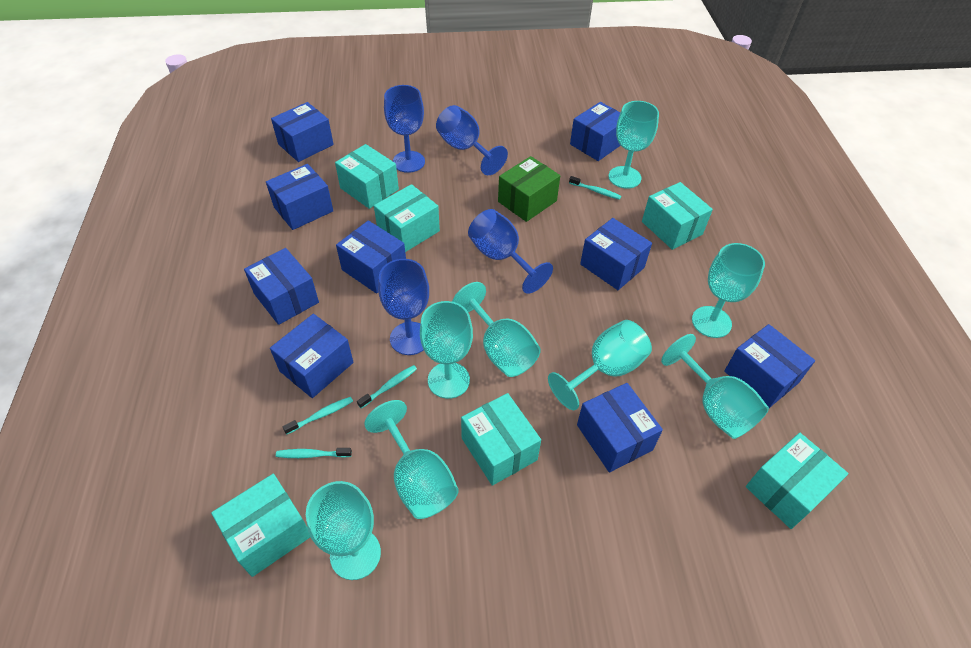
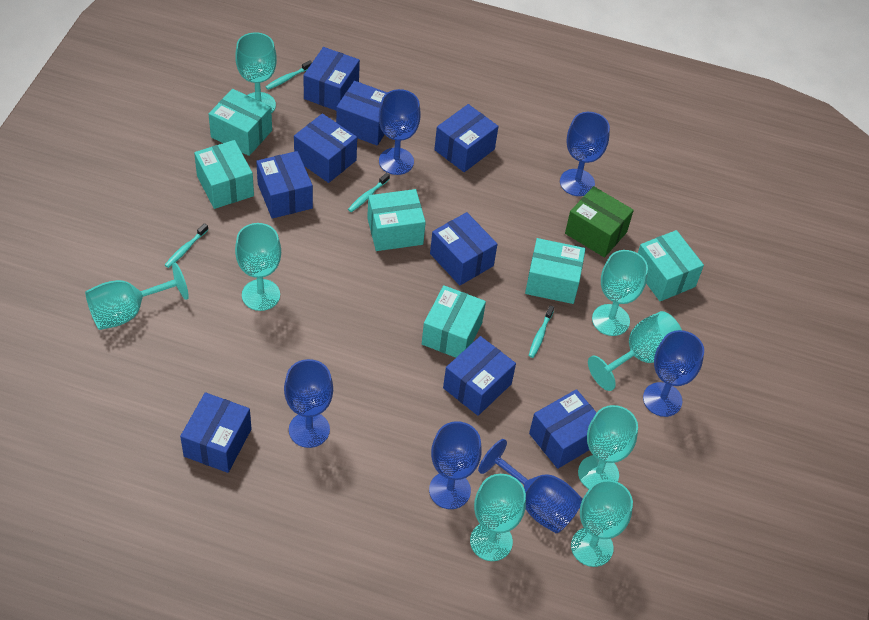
blue goblet: [378,259,429,355] [384,85,425,173] [436,105,508,175] [468,209,553,294] = 4 -> [284,359,333,448] [379,89,421,175] [429,421,482,509] [478,439,583,533] [560,112,610,196] [643,330,704,417] = 6

